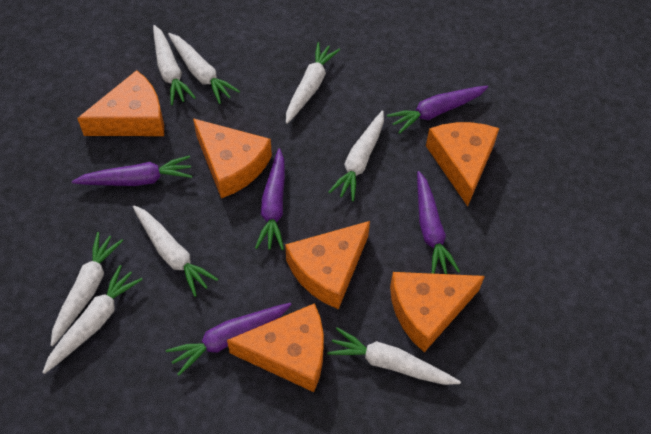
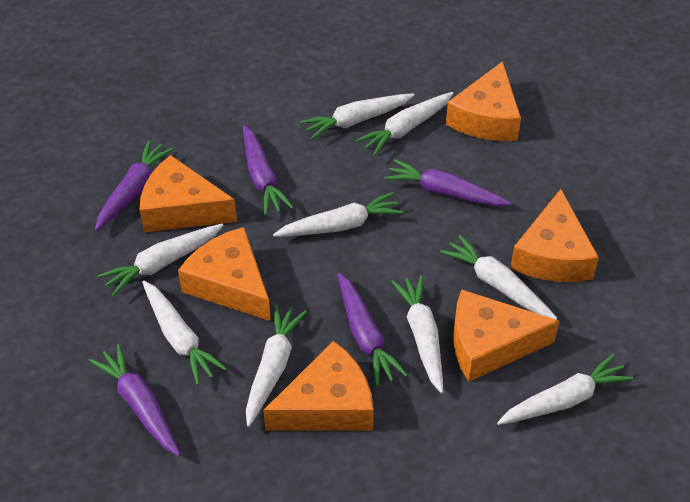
white carrot: [42,265,143,374] [51,232,123,346] [133,205,218,297] [153,25,196,105] [168,33,240,104] [286,42,340,124] [327,327,461,385] [328,110,384,202] = 8 -> [98,224,224,296] [142,281,227,385] [246,304,307,427] [273,192,403,237] [300,94,414,140] [355,92,454,156] [391,276,443,393] [440,235,557,320] [497,354,633,425] = 9

